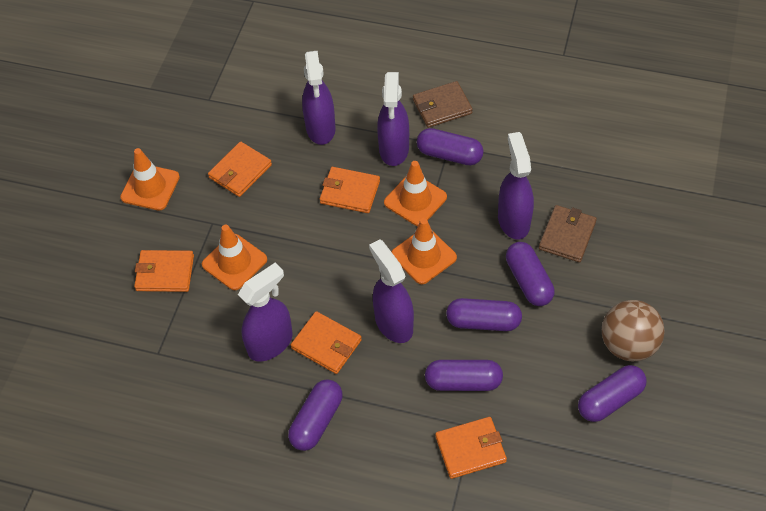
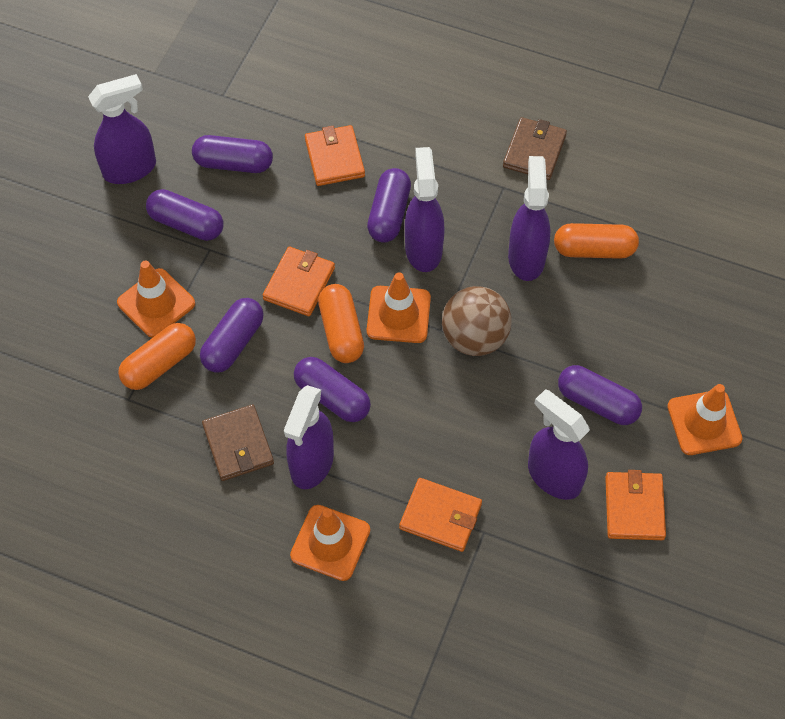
orange capsule: none = 0 -> [118,323,196,390] [318,284,364,363] [554,223,639,259] = 3
orange wallet: [134,250,194,292] [208,142,272,197] [291,311,362,374] [320,167,380,213] [435,417,507,479] = 5 -> [263,247,335,316] [305,125,365,186] [399,478,482,552] [605,470,666,540] = 4

